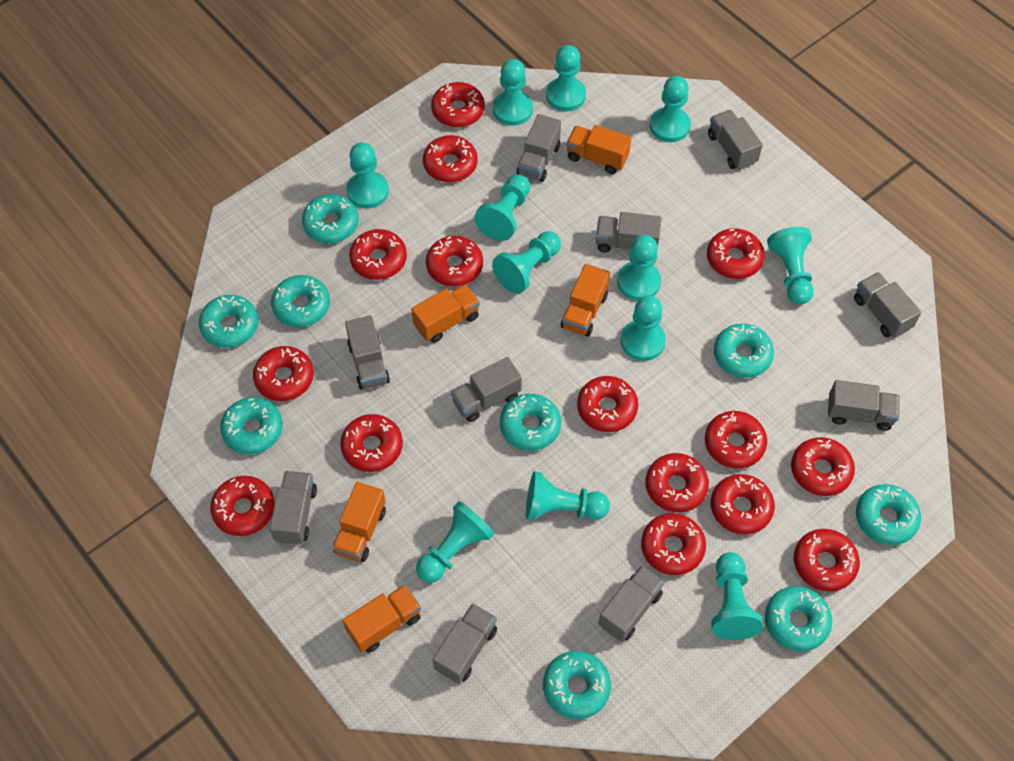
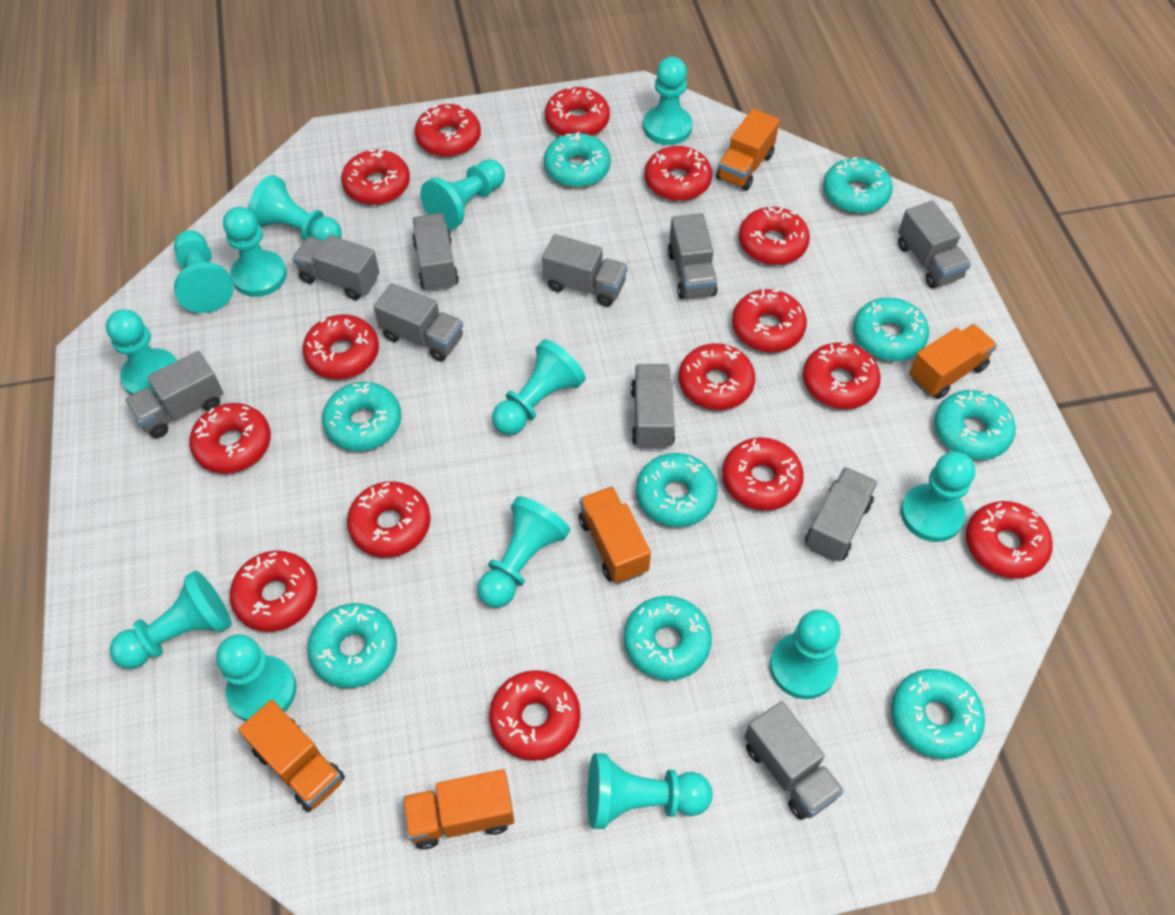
turquoise pawn: [346,142,389,209] [416,501,494,583] [474,175,530,241] [492,231,561,294] [493,59,533,126] [526,471,610,520] [546,45,586,111] [617,235,661,301] [621,295,666,361] [650,76,691,142] [711,552,763,640] [767,227,814,305] = 12 -> [106,309,177,398] [110,571,232,669] [174,230,234,313] [216,634,296,721] [223,207,287,297] [248,175,342,241] [420,159,505,230] [477,496,570,608] [492,339,586,435] [587,753,713,829] [643,57,693,145] [770,610,840,699] [901,452,975,542] = 13

